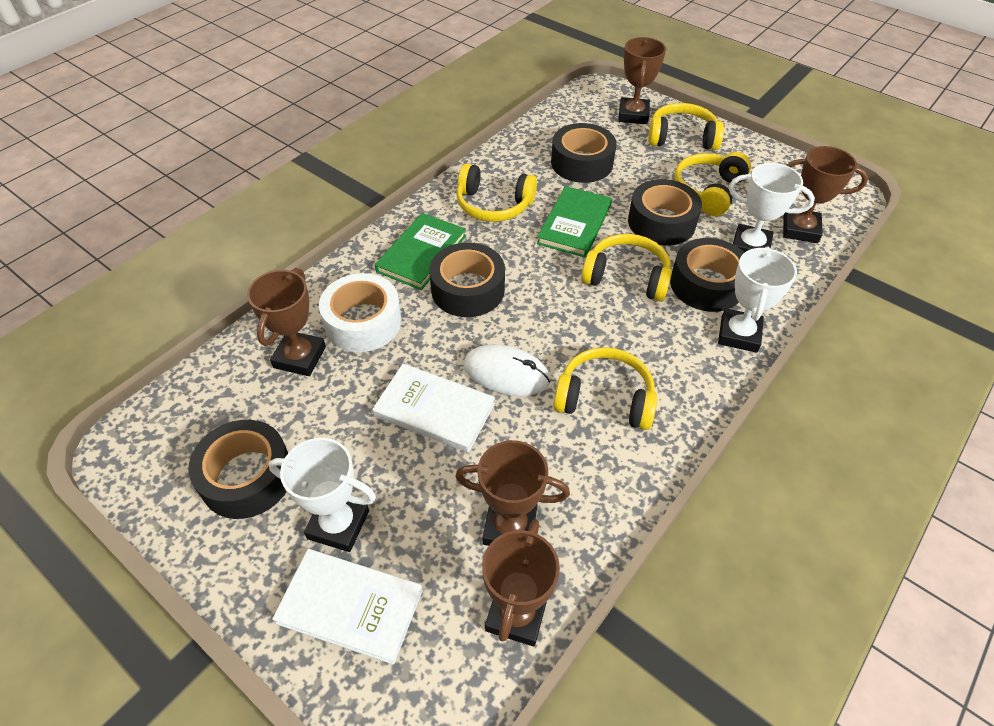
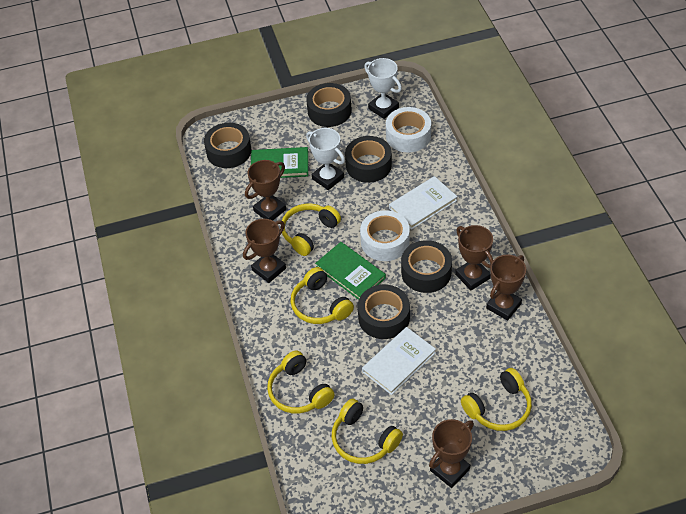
white mouse: [464,344,550,396] = 1 -> none = 0
white tape: [319,273,402,352] = 1 -> [360,210,410,261] [386,107,431,153] = 2
white trophy: [268,438,376,552] [718,246,797,353] [729,163,815,253] = 3 -> [306,128,345,190] [364,58,402,119] = 2

